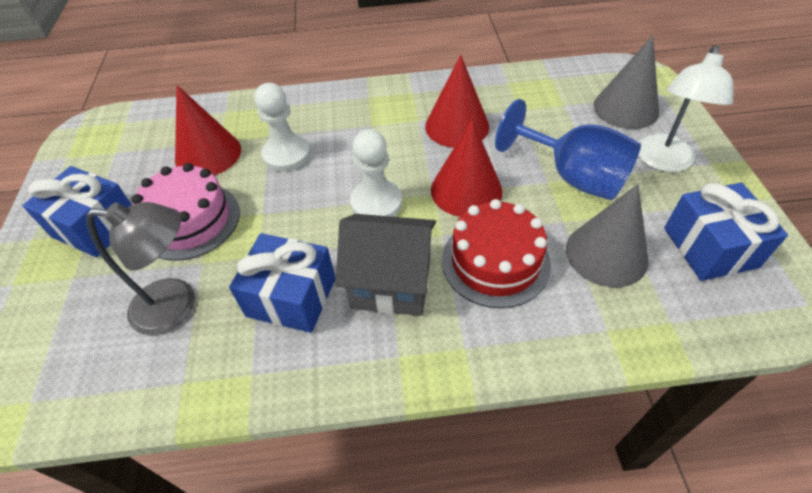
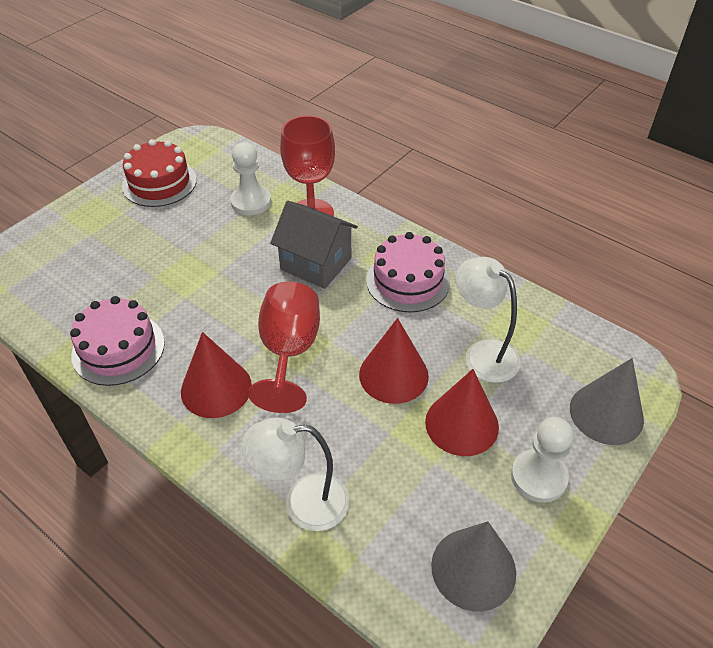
blue gift: [22,166,132,257] [229,233,336,333] [664,183,788,281] = 3 -> none = 0
blue goblet: [495,99,641,200] = 1 -> none = 0
grey lamp: [86,202,195,335] = 1 -> none = 0
pink cake: [131,163,240,261] = 1 -> [70,296,165,386] [366,232,450,312] = 2
red goblet: none = 0 -> [248,281,320,413] [280,115,335,216] = 2
white lamp: [638,45,734,172] = 1 -> [242,417,349,531] [456,257,520,383] = 2

